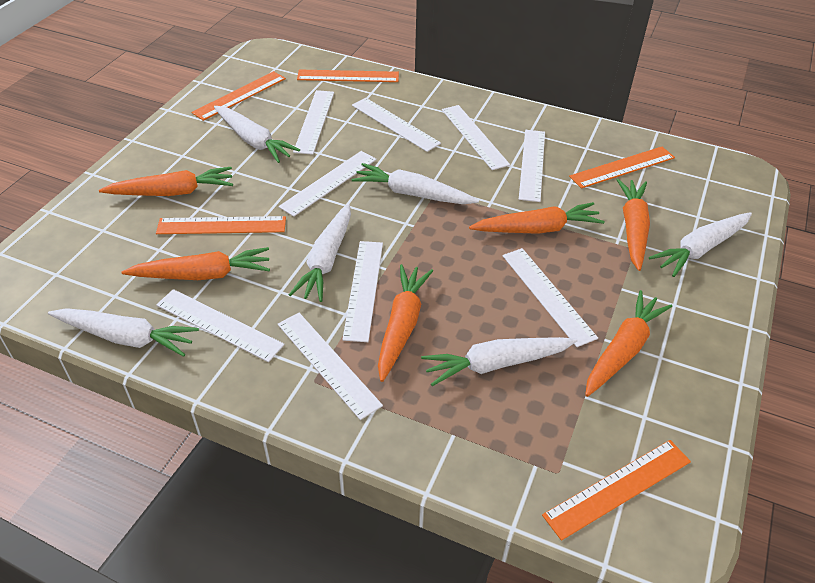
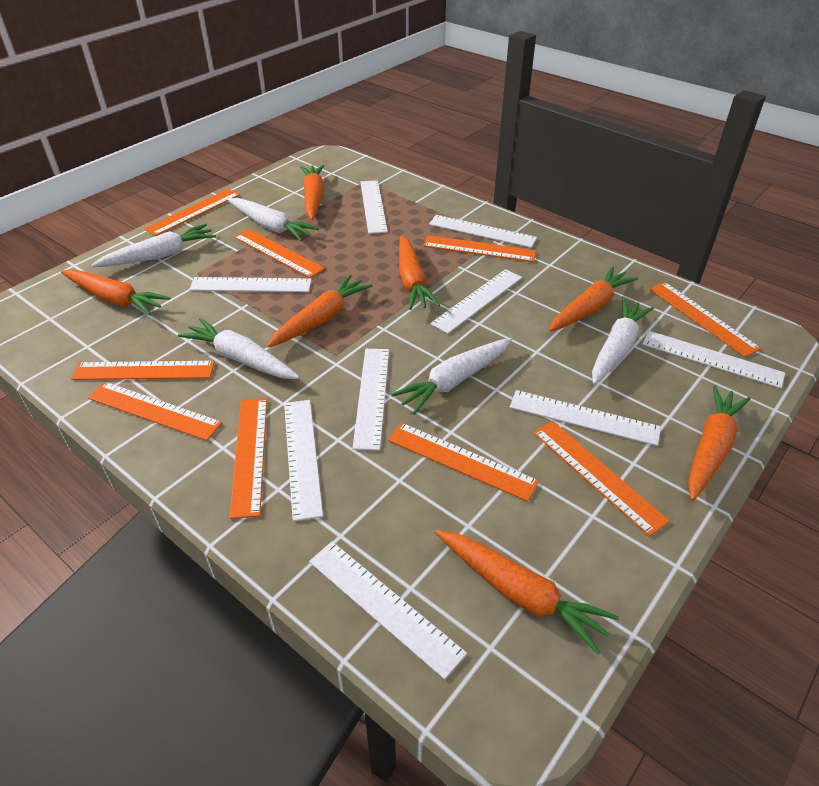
orange carrot: [99,167,233,196] [121,247,270,280] [378,264,433,382] [469,202,604,234] [585,290,672,397] [617,179,650,271] = 6 -> [61,269,170,316] [267,274,373,348] [300,165,324,220] [399,235,440,310] [435,530,619,655] [549,266,638,332] [688,385,751,501] = 7
orange ruler: [156,216,286,234] [191,71,286,121] [297,70,399,82] [542,440,691,541] [569,147,675,188] = 5 -> [71,361,215,380] [88,382,222,441] [144,189,240,236] [229,398,267,519] [234,229,325,278] [388,423,539,502] [423,235,536,262] [533,421,670,537] [649,282,761,357] = 9
white carrot: [48,308,199,357] [214,106,300,163] [289,203,351,302] [352,163,479,204] [421,337,577,386] [649,212,752,277] = 6 -> [91,224,216,267] [178,318,300,379] [228,198,319,241] [391,338,512,415] [592,298,654,385] = 5

